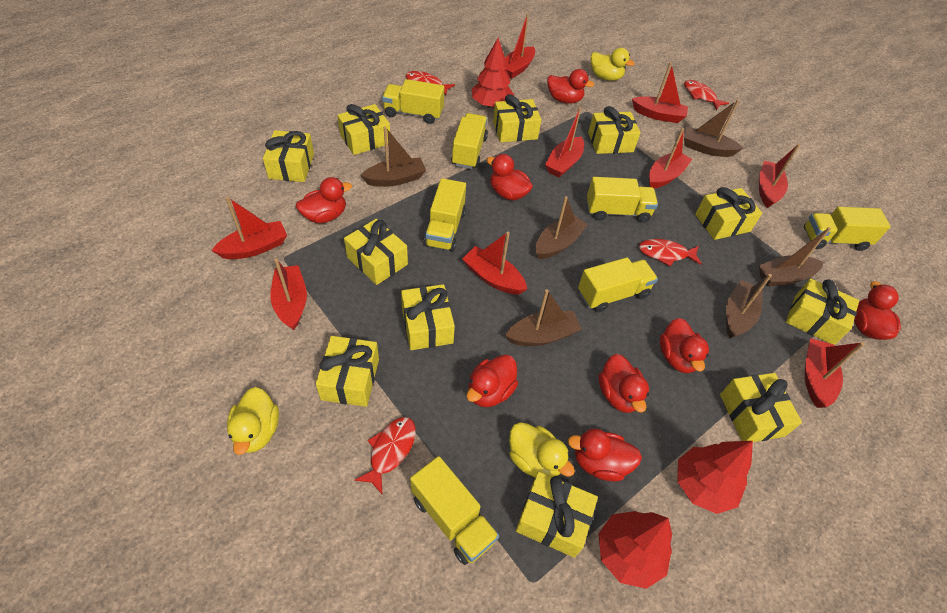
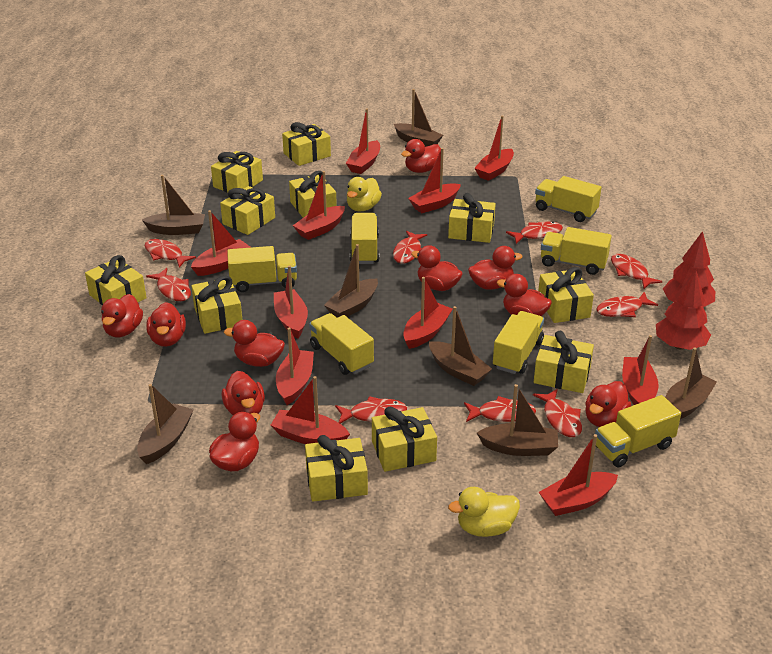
brown boat: [361,127,426,187] [505,289,582,346] [536,196,588,259] [684,100,743,157] [726,274,772,338] [759,227,831,286] = 6 -> [137,384,194,464] [142,175,205,235] [324,244,378,318] [394,89,443,147] [429,306,492,386] [477,384,558,456] [665,347,717,419] = 7
red boat: [211,197,287,259] [270,259,307,330] [462,232,527,295] [505,14,535,79] [545,107,584,178] [632,62,688,123] [649,128,692,189] [759,144,800,208] [805,338,865,408] = 9 -> [191,210,251,276] [270,376,350,444] [274,265,308,338] [276,327,314,405] [293,171,345,240] [346,109,380,174] [403,277,453,349] [408,148,461,213] [474,116,514,181] [539,434,618,516] [622,335,658,405] = 11
red duck: [296,177,352,223] [466,355,518,407] [487,154,533,200] [547,69,594,104] [568,428,642,482] [599,354,649,413] [660,318,709,373] [854,281,901,340] = 8 -> [101,294,143,337] [146,302,186,347] [209,412,260,471] [222,371,265,415] [224,320,285,367] [401,139,441,173] [411,245,463,291] [468,246,522,290] [497,274,552,316] [585,381,631,427] = 10
red fish: [354,417,416,494] [406,71,455,95] [639,239,702,267] [684,80,729,110] = 4 -> [145,239,196,268] [146,268,191,301] [335,396,407,424] [393,231,427,264] [464,396,536,422] [506,222,563,244] [533,389,582,437] [596,292,658,317] [611,254,662,289] = 9
red tree: [472,37,514,108] [598,511,672,589] [677,441,753,514] = 3 -> [656,270,711,350] [663,231,715,307] = 2
yellow duck: [227,387,279,455] [509,422,575,477] [591,48,635,81] = 3 -> [347,177,382,211] [448,487,520,537] = 2

